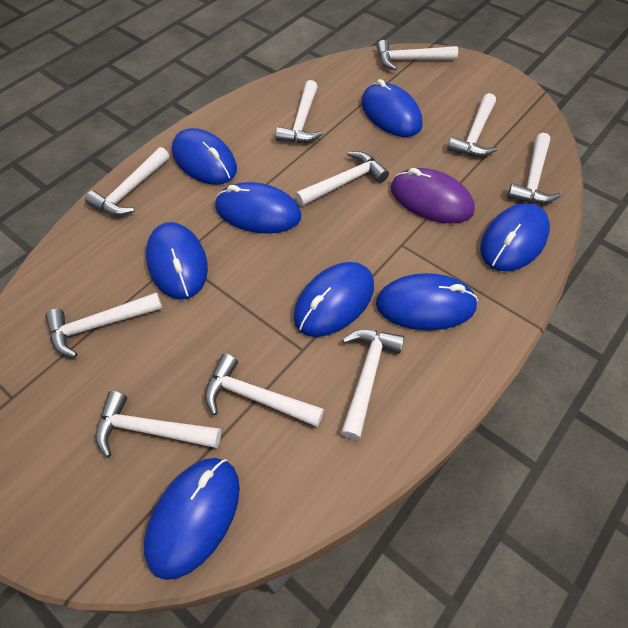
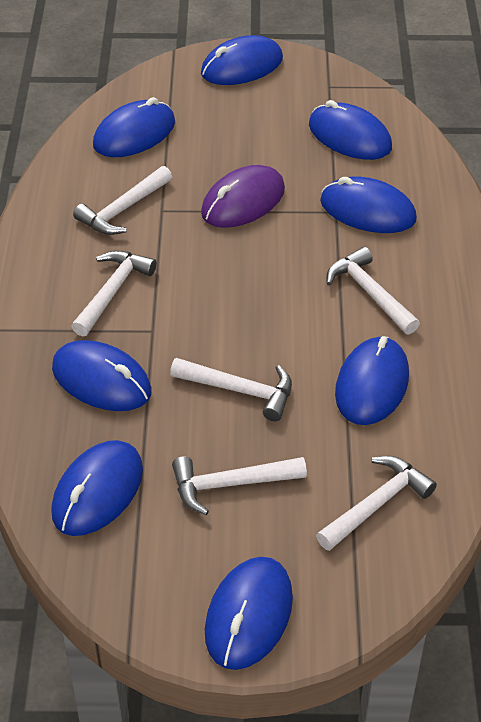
white hammer: [45,292,163,358] [85,147,170,216] [96,391,221,457] [205,353,324,427] [275,80,323,143] [295,151,389,206] [341,330,405,440] [377,40,458,71] [447,93,497,157] [507,133,561,204] = 10 -> [71,250,157,336] [73,166,172,235] [170,358,292,421] [172,456,307,515] [316,456,437,551] [327,247,420,334] = 6

